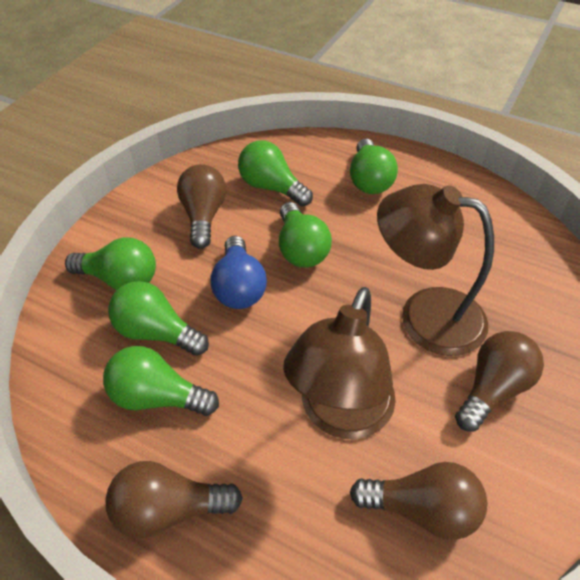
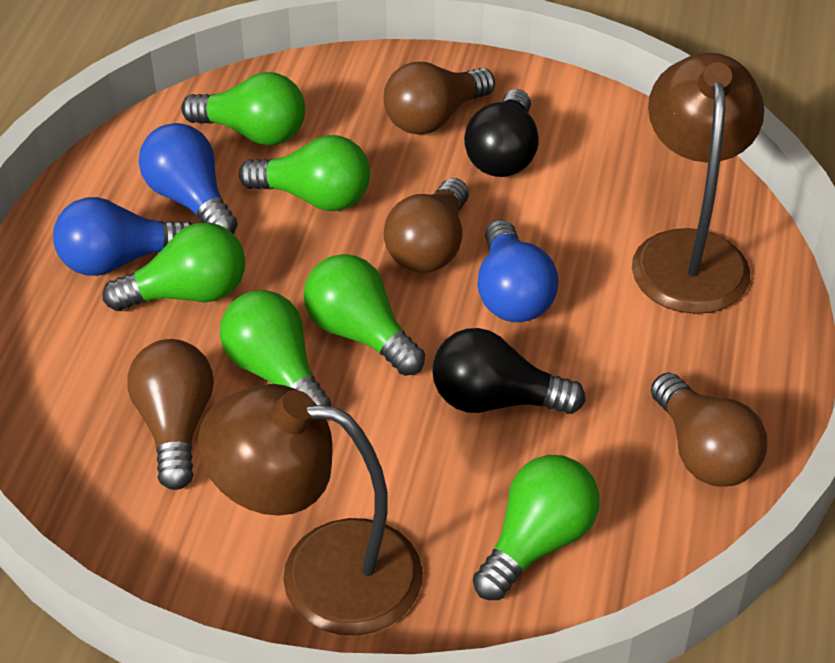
black light bulb: none = 0 -> [432,328,586,414] [464,89,539,177] = 2
blue light bulb: [210,236,267,309] = 1 -> [53,197,192,276] [139,123,238,234] [477,220,559,322] = 3

